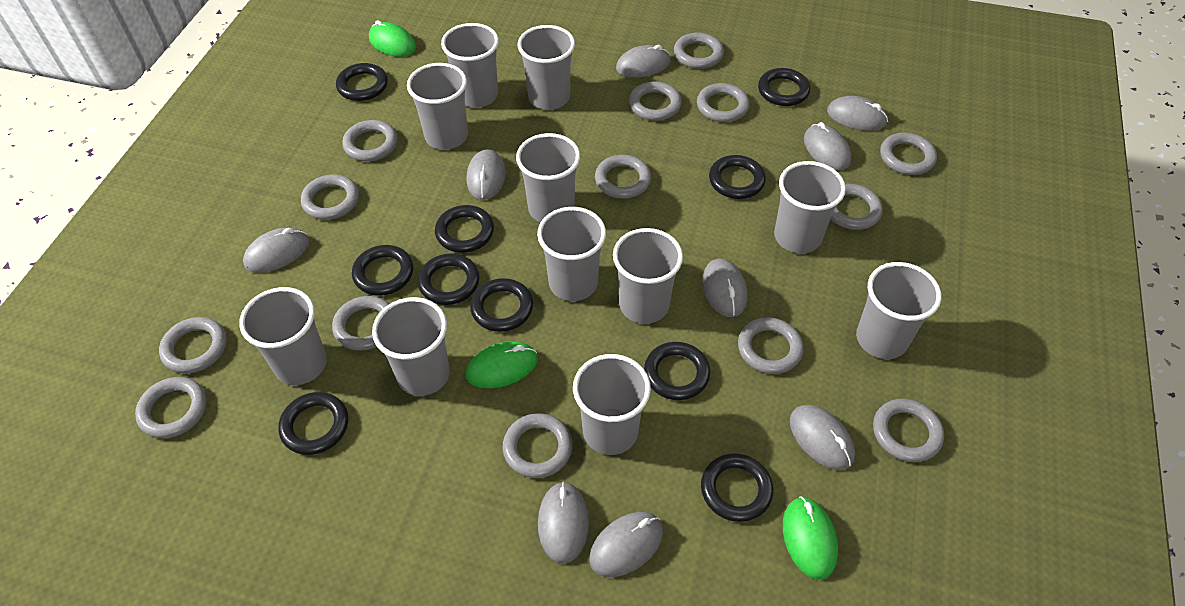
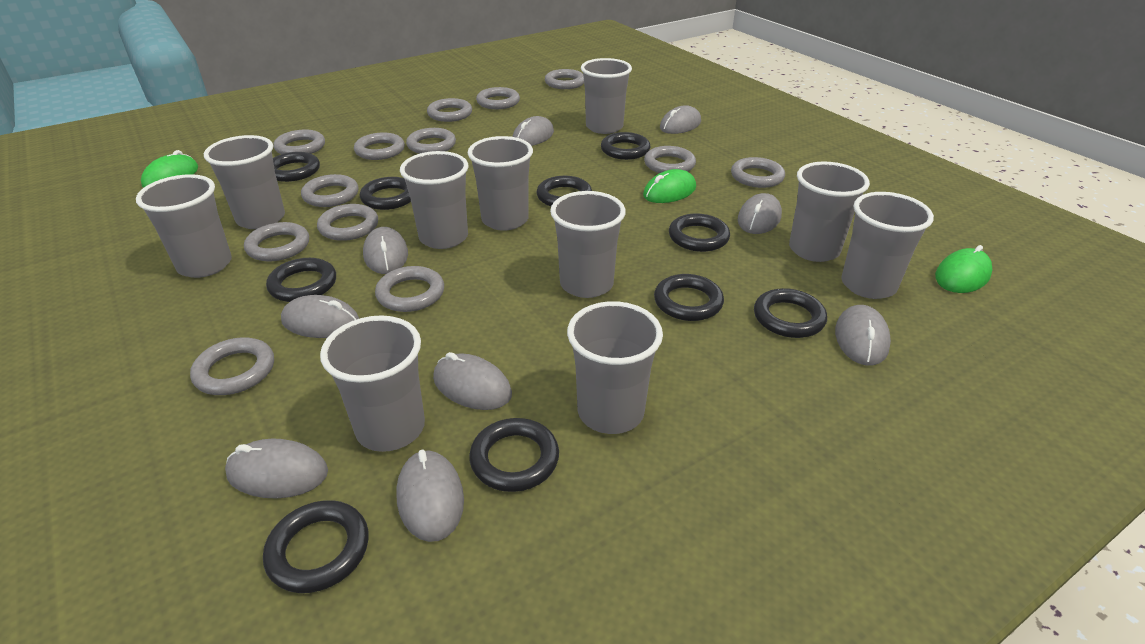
grey cup: [239,287,327,385] [372,297,450,396] [407,63,468,150] [441,23,499,108] [516,133,580,222] [518,25,575,110] [537,207,606,301] [573,354,651,455] [613,228,683,324] [774,161,846,253] [856,262,941,359] = 11 -> [136,174,232,278] [204,135,285,229] [320,315,425,452] [400,151,469,249] [467,136,533,231] [550,191,626,298] [567,301,663,434] [581,58,632,134] [789,162,870,262] [841,192,934,299] = 10
grey ring: [135,377,207,438] [159,317,227,374] [301,175,359,220] [332,296,389,351] [342,120,397,161] [503,413,573,478] [595,155,651,199] [629,81,682,121] [674,32,724,69] [697,83,750,122] [738,317,804,374] [831,184,883,230] [873,399,944,462] [880,132,937,175] = 14 -> [190,337,274,395] [244,222,309,261] [274,129,325,154] [301,174,359,207] [317,204,378,241] [354,132,405,160] [375,266,444,312] [406,128,456,154] [427,98,472,122] [476,87,520,109] [545,69,584,89] [644,146,696,173] [731,157,785,188] = 13

